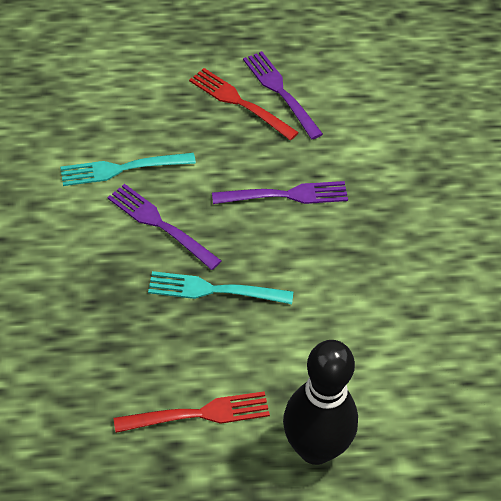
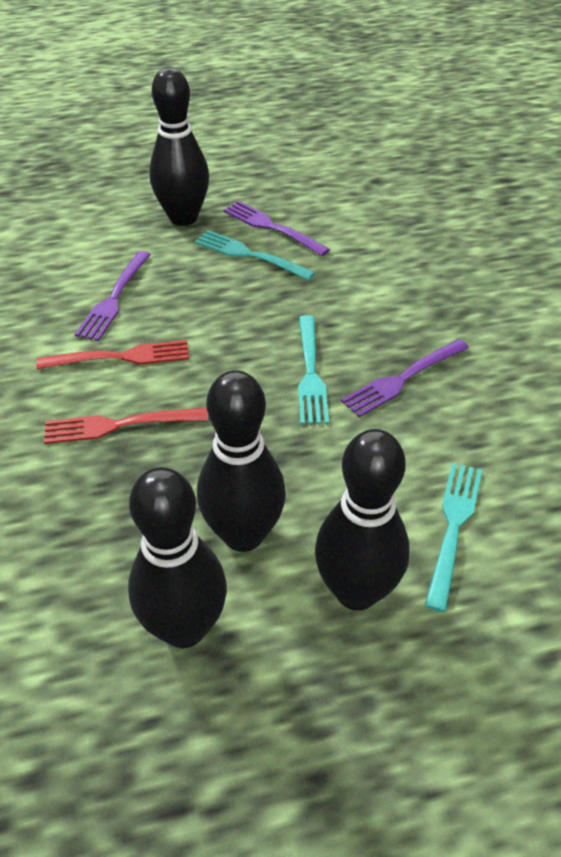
black bowling pin: [283,340,358,465] = 1 -> [128,467,227,648] [149,67,209,226] [197,370,286,552] [315,429,410,611] = 4
turquoise fork: [60,153,196,186] [148,271,293,304] = 2 -> [195,230,315,280] [298,315,329,424] [425,463,482,612] = 3

